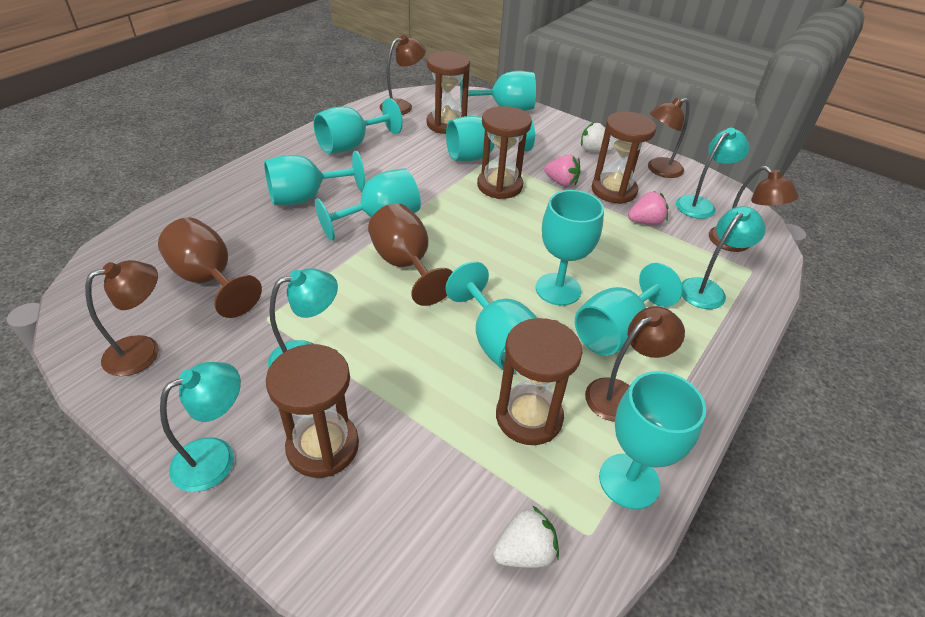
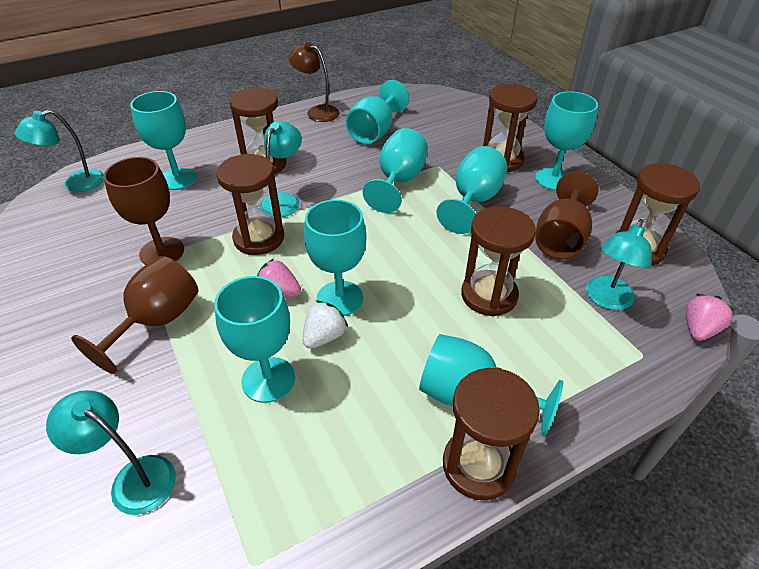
brown goblet: [158,218,262,318] [368,203,453,306] = 2 -> [71,256,199,374] [104,157,184,265] [535,171,599,260] = 3
brown hourglass: [266,344,359,478] [427,51,470,134] [477,106,532,199] [496,318,582,445] [592,111,656,204] = 5 -> [216,154,284,255] [229,87,287,174] [443,368,540,501] [461,206,536,317] [483,84,538,173] [615,163,700,266] = 6
brown lamp: [85,260,159,376] [380,35,426,115] [585,306,685,422] [648,98,690,178] [709,166,799,252] = 5 -> [288,42,340,122] = 1
turquoise goblet: [264,151,365,205] [313,98,403,154] [315,168,421,241] [446,116,535,161] [446,261,537,372] [460,71,536,111] [536,190,604,306] [575,263,683,356] [599,371,706,509] = 9 -> [130,91,197,190] [214,276,295,403] [304,200,367,316] [346,80,409,144] [363,128,428,213] [419,334,563,437] [436,146,507,234] [535,91,598,191] = 8
white strawberry: [493,506,559,568] [581,122,614,152] = 2 -> [302,300,348,348] = 1

